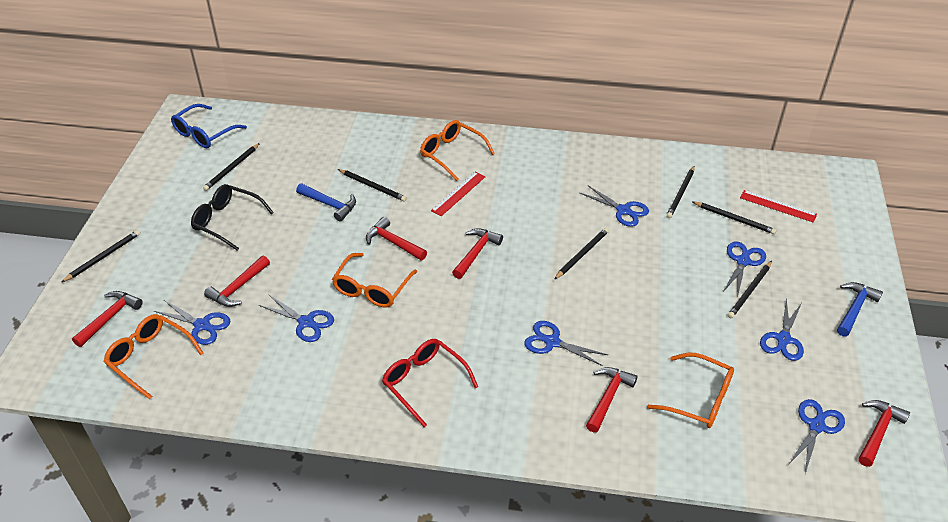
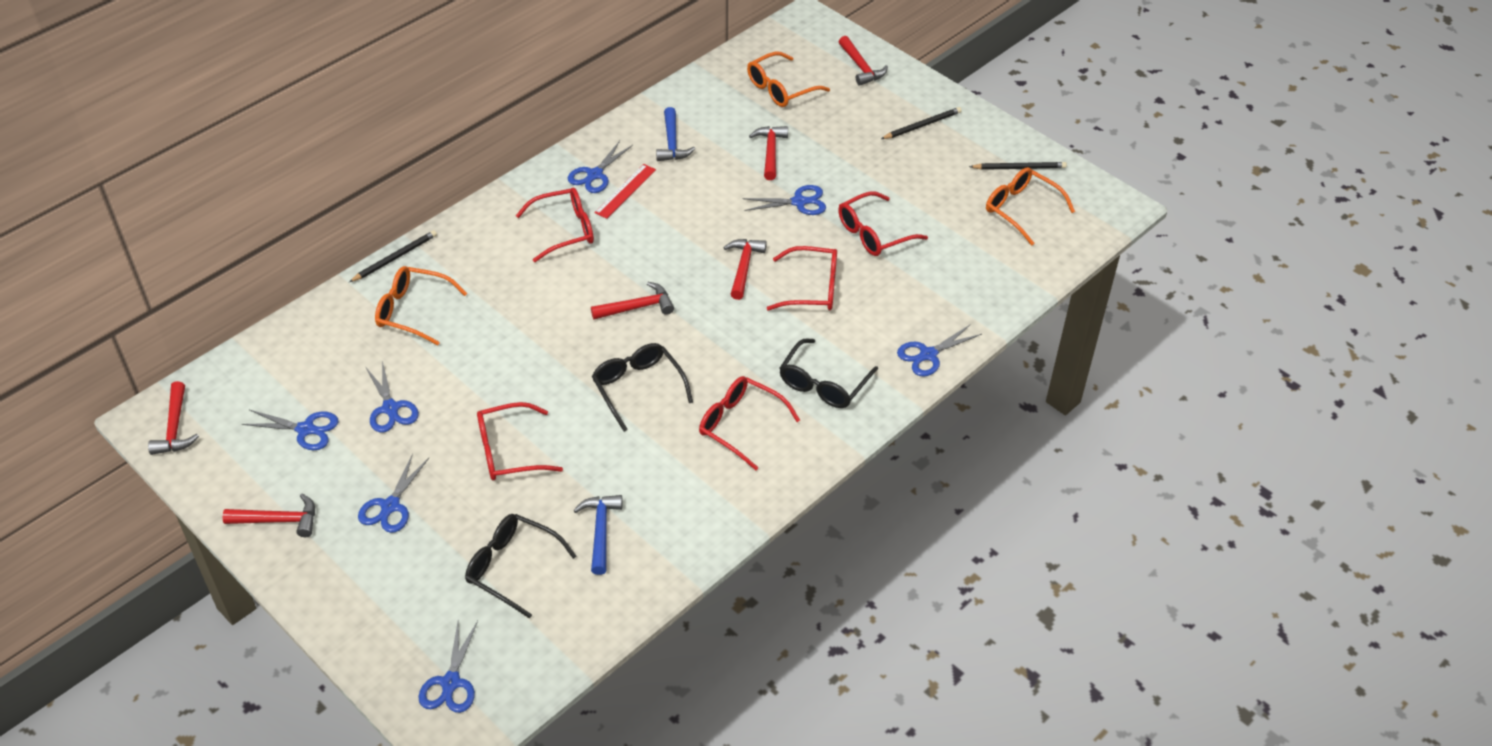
black glasses: [191,184,274,251] = 1 -> [465,514,576,619] [592,343,693,432] [779,338,878,408] = 3
black pencil: [62,230,140,282] [203,143,260,191] [338,169,407,201] [554,228,609,279] [667,166,695,218] [692,201,776,234] [728,261,772,318] = 7 -> [349,230,437,282] [881,107,962,139] [969,162,1067,170] = 3
blue glasses: [171,104,247,148] = 1 -> none = 0
orange glasses: [104,314,204,399] [332,253,417,307] [420,120,495,181] [647,353,734,428] = 4 -> [375,266,467,345] [747,52,830,107] [986,167,1075,245] = 3
red glasses: [382,339,478,427] = 1 -> [477,402,563,480] [516,188,594,262] [699,376,800,470] [767,246,837,311] [838,191,928,256] = 5
red ruler: [431,171,486,216] [740,190,817,223] = 2 -> [594,164,656,219] = 1

